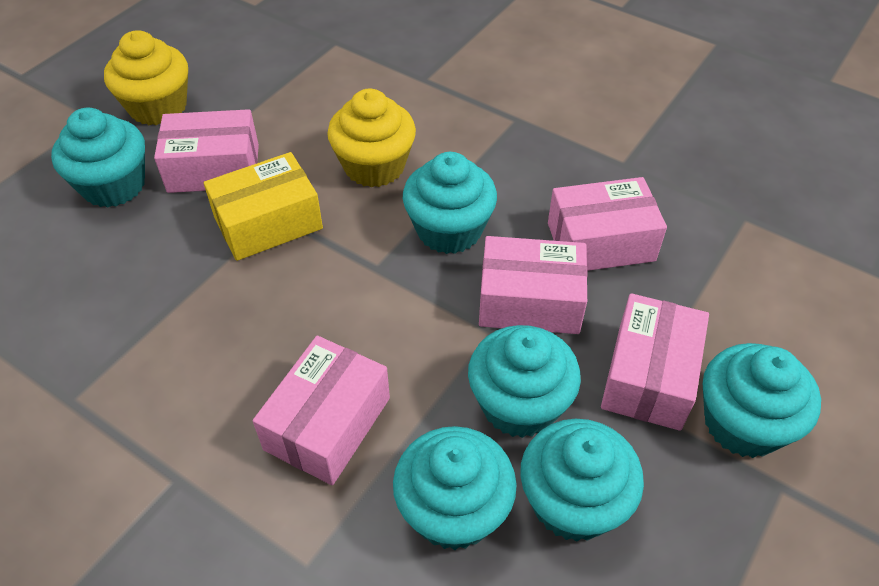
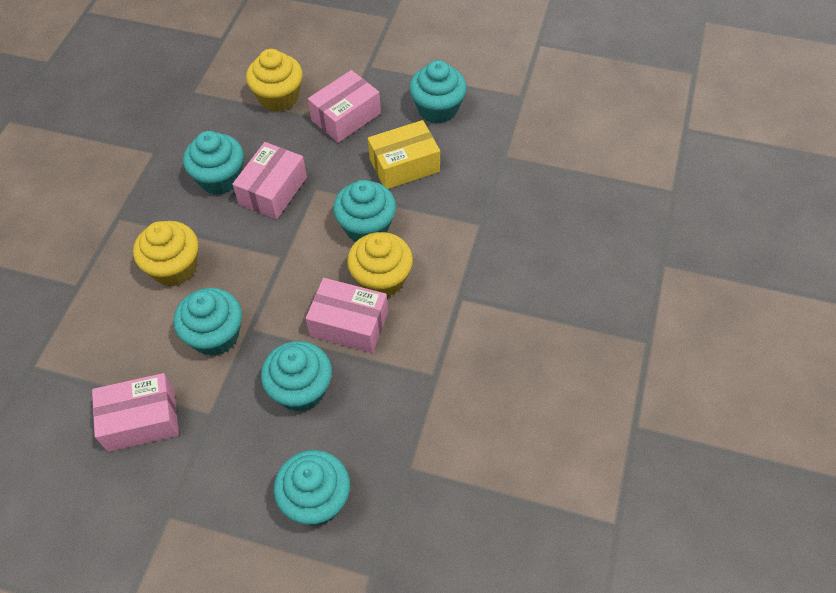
pink box: [154,109,259,193] [253,336,390,485] [479,236,588,334] [548,177,667,271] [601,293,709,431] = 5 -> [92,373,179,452] [232,142,307,220] [306,278,388,353] [308,70,381,143] = 4
yellow cupcake: [104,30,188,125] [327,89,416,187] = 2 -> [133,221,198,286] [246,49,303,112] [347,232,413,297] = 3

